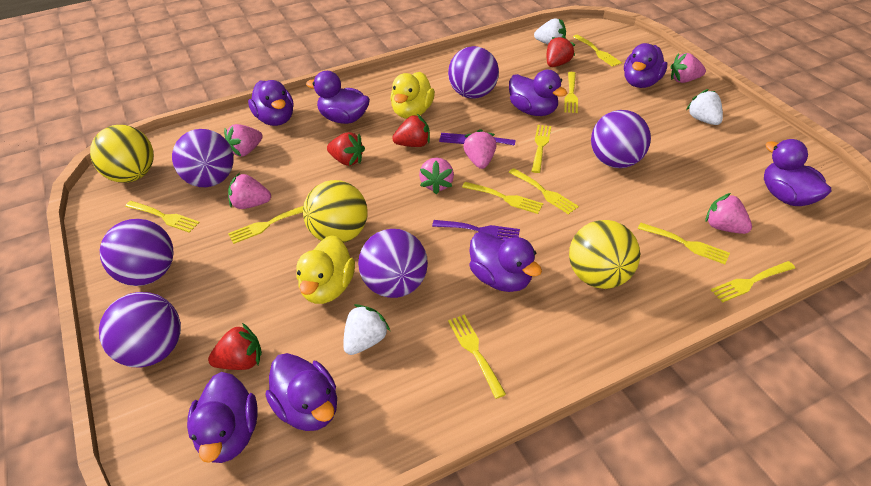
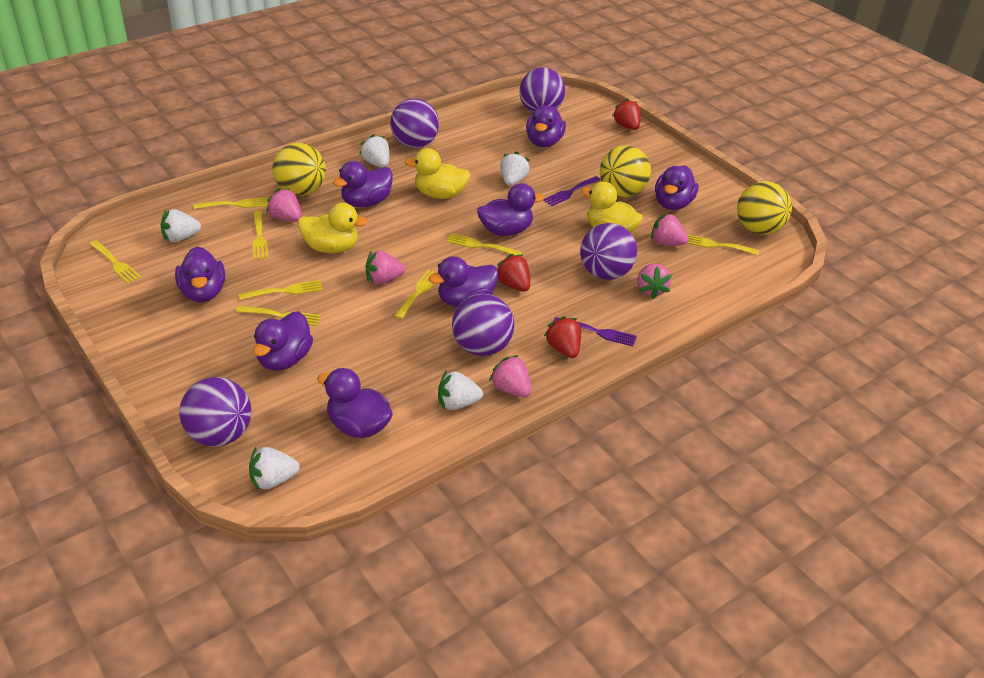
pink strawberry: [224,124,263,157] [228,173,271,209] [419,158,454,194] [463,129,497,169] [671,53,706,83] [705,193,752,234] = 6 -> [266,188,302,222] [366,251,405,285] [489,355,531,397] [637,263,672,299] [651,213,689,246] = 5
purple ball: [99,292,181,368] [100,219,174,286] [172,129,234,187] [358,229,428,298] [448,46,499,99] [591,110,651,168] = 6 -> [179,377,251,447] [390,98,439,148] [452,294,514,356] [519,67,565,113] [580,223,637,280] = 5
red strawberry: [208,323,262,370] [327,132,365,166] [392,114,430,147] [547,35,575,67] = 4 -> [497,254,530,291] [544,316,581,358] [612,99,641,130] = 3
white strawberry: [343,304,390,355] [534,18,566,44] [686,89,723,125] = 3 -> [161,209,201,242] [249,447,300,491] [359,134,389,167] [438,370,483,410] [500,151,530,186] = 5
yellow duck: [296,235,355,304] [390,72,435,119] = 2 -> [298,203,368,253] [404,148,471,199] [581,182,643,233] = 3
yellow fork: [125,201,200,233] [228,206,303,244] [448,314,506,399] [462,182,543,214] [508,168,579,215] [532,125,551,173] [564,72,578,113] [573,35,622,67] [638,223,730,264] [711,261,795,302] = 10 -> [90,240,141,284] [194,197,269,209] [236,306,321,326] [239,280,323,300] [253,211,268,259] [394,269,437,319] [447,233,522,256] [687,234,759,255] = 8

